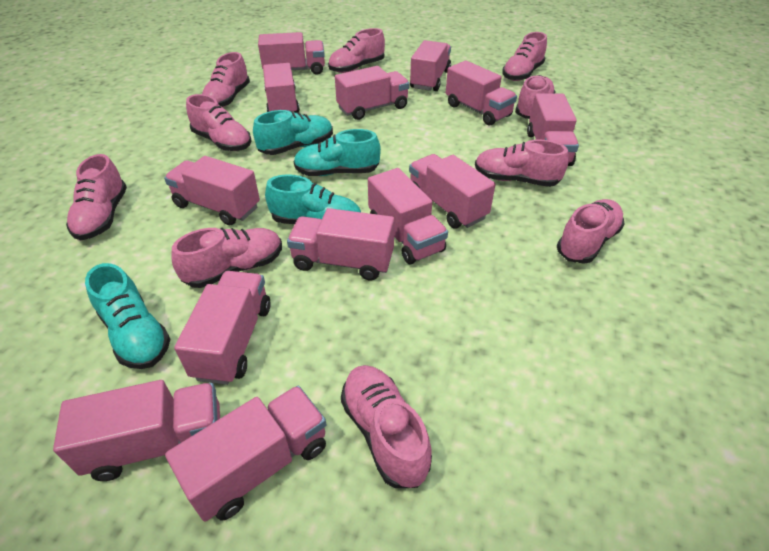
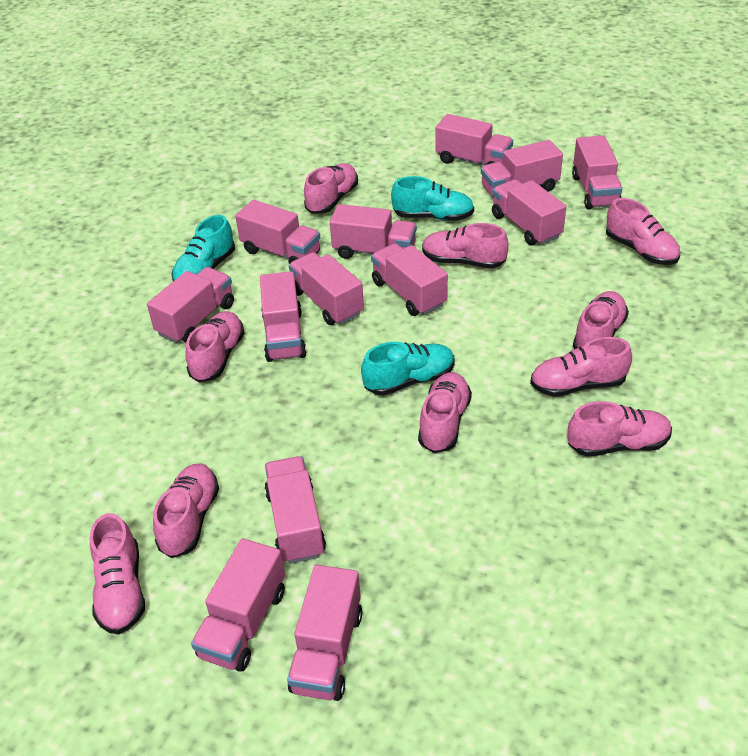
turquoise shoe: [85,263,170,369] [253,110,333,155] [265,174,361,224] [293,129,381,176] = 4 -> [172,215,235,281] [361,342,455,396] [391,176,474,221] = 3

